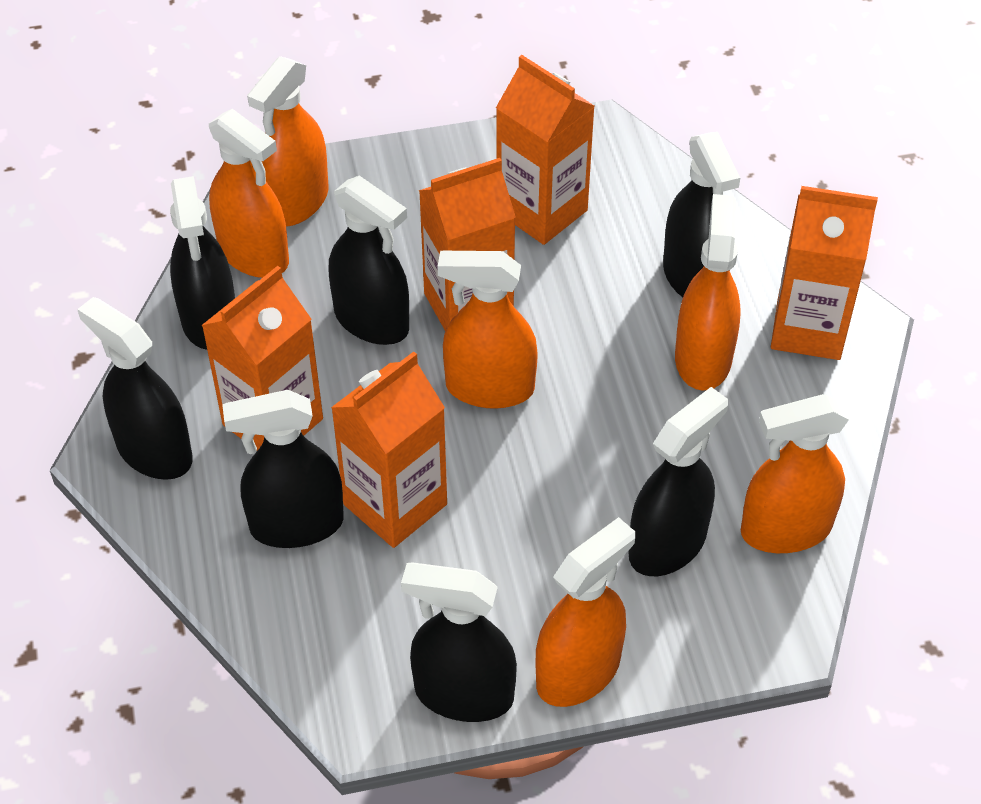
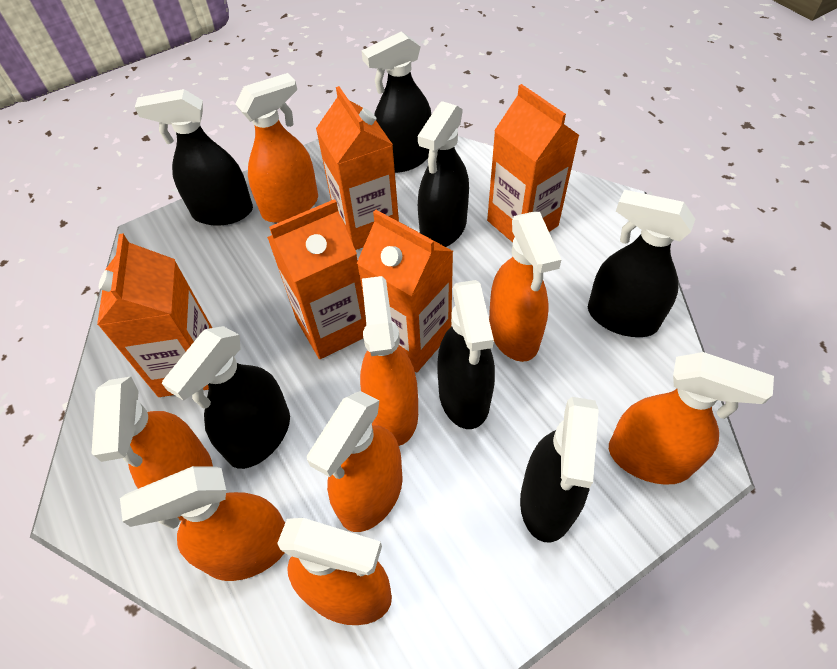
orange spray bottle: [209,109,289,278] [247,56,328,227] [438,251,538,409] [536,517,635,707] [675,194,741,390] [741,394,849,553] = 6 -> [91,376,213,520] [120,466,285,581] [235,73,318,223] [277,518,392,625] [307,391,403,532] [360,276,418,446] [489,212,562,362] [609,352,774,485] = 8

